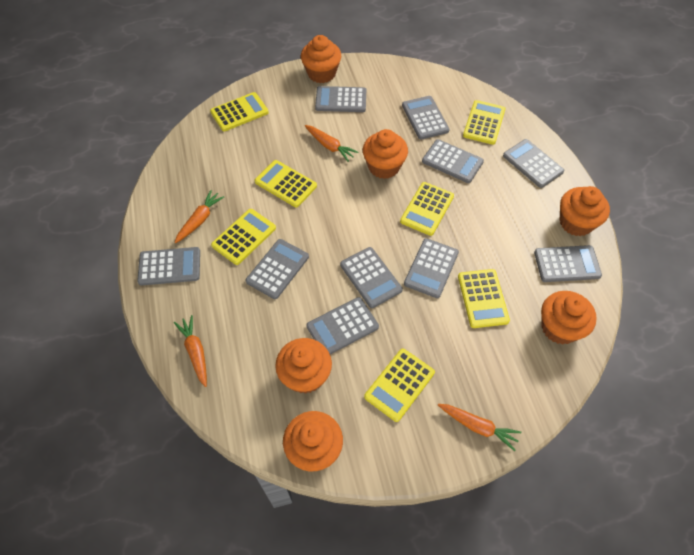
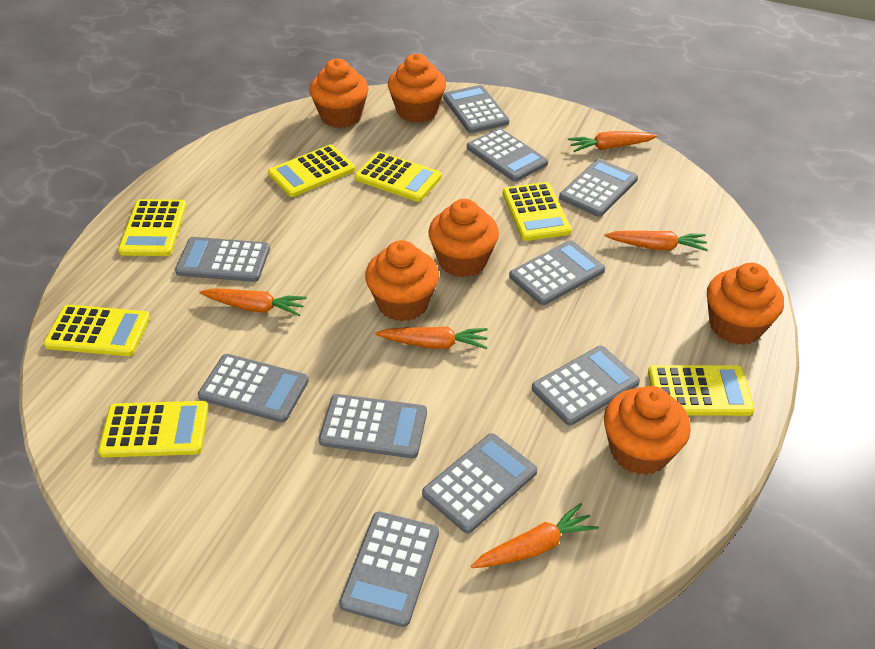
orange carrot: [174,315,207,387] [175,190,224,243] [305,125,358,162] [438,404,522,451] = 4 -> [199,288,307,316] [375,327,488,349] [471,503,598,568] [568,131,657,152] [604,231,708,251] = 5

